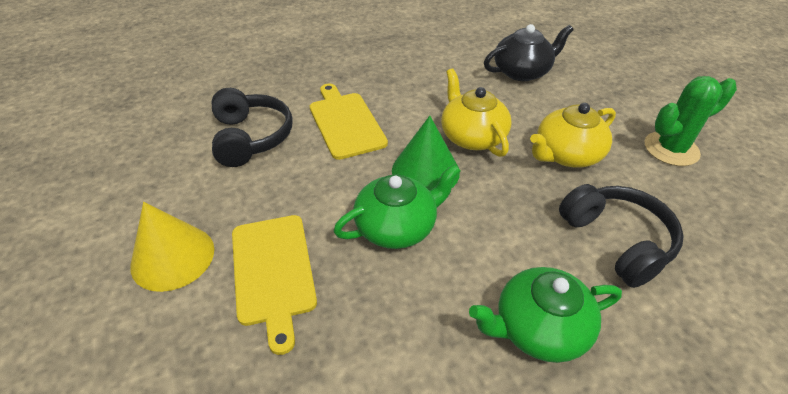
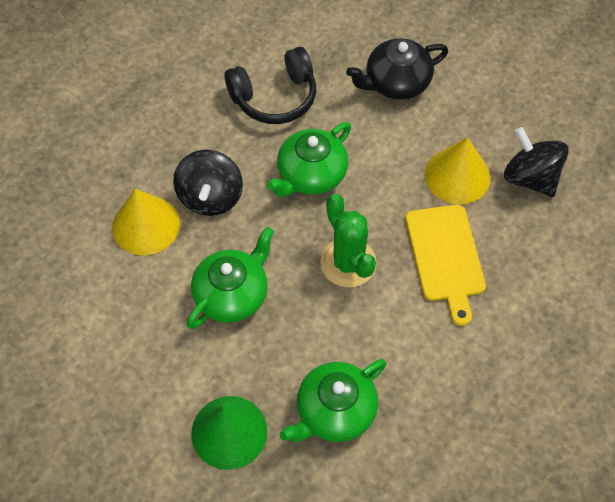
black headphones: [212,88,292,167] [559,184,684,288] = 2 -> [224,47,316,124] = 1
black spinning top: none = 0 -> [173,150,243,216] [504,127,569,197] = 2
green teapot: [333,164,461,249] [469,267,622,363] = 2 -> [187,226,274,329] [267,122,351,197] [280,359,387,442] = 3
yellow cone: [130,202,214,292] = 1 -> [112,189,180,255] [425,137,491,204] = 2
yellow cutting board: [232,215,317,355] [310,83,388,160] = 2 -> [405,205,486,326] = 1
yellow teapot: [441,68,511,157] [530,103,616,168] = 2 -> none = 0

